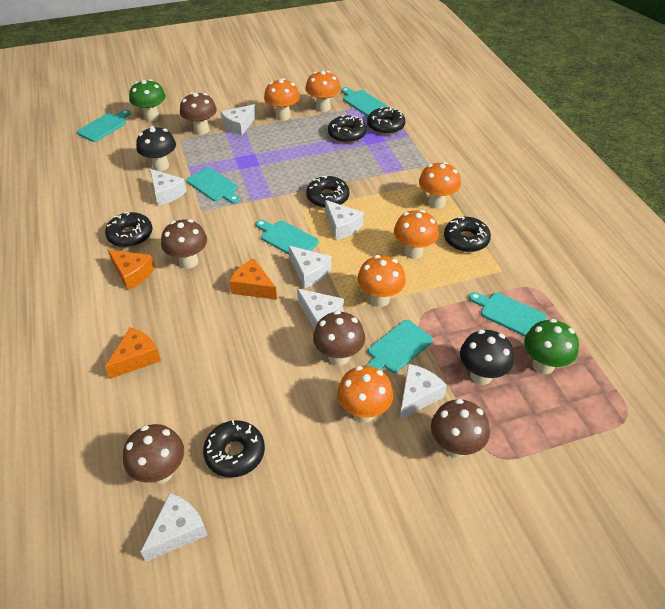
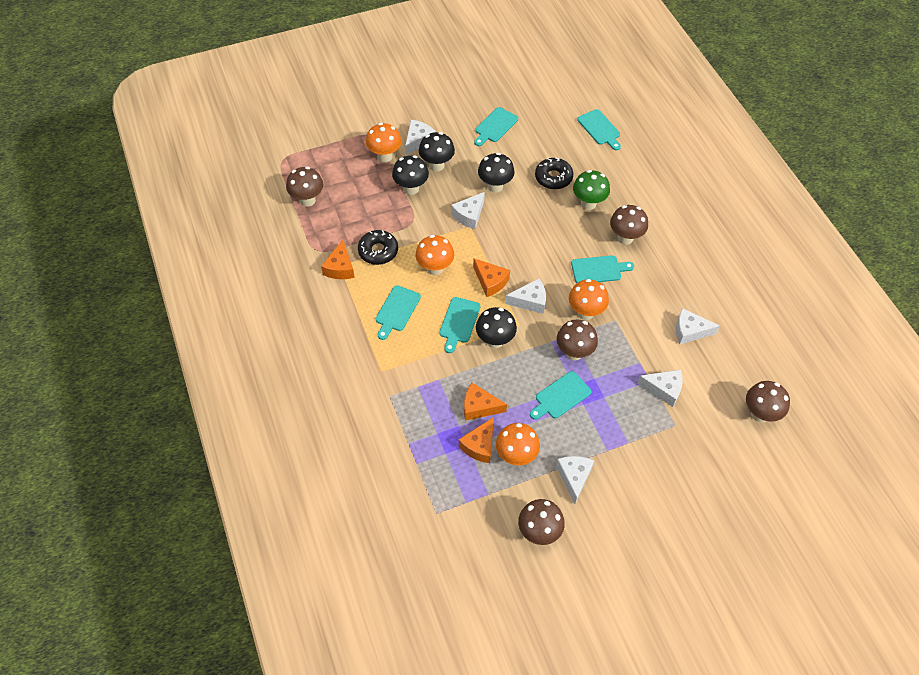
black donut: [105,212,152,247] [203,420,265,478] [306,175,349,208] [328,115,367,143] [367,107,405,135] [444,216,491,252] = 6 -> [358,230,398,265] [535,158,573,189] = 2
black mushroom: [136,126,176,171] [460,330,514,385] = 2 -> [392,155,429,195] [419,132,455,171] [476,307,517,348] [478,153,515,193] = 4
green mushroom: [129,79,166,121] [524,319,579,374] = 2 -> [573,170,610,210] = 1
orange cheese: [105,327,161,379] [108,250,155,290] [229,259,277,300] = 3 -> [321,240,355,279] [459,417,494,463] [464,383,507,421] [473,259,510,297] = 4
orange mushroom: [264,78,300,121] [305,71,341,112] [337,366,393,423] [357,255,406,307] [394,210,439,259] [419,162,461,209] = 6 -> [366,123,402,162] [415,235,454,276] [496,423,540,465] [569,279,609,320] = 4
white cheese: [141,493,207,561] [150,169,187,206] [221,104,257,136] [289,246,331,288] [297,289,344,330] [325,200,364,240] [399,364,447,420] = 7 -> [405,120,435,155] [451,192,485,229] [505,279,546,314] [556,456,594,504] [637,370,683,407] [676,308,720,345] = 6

